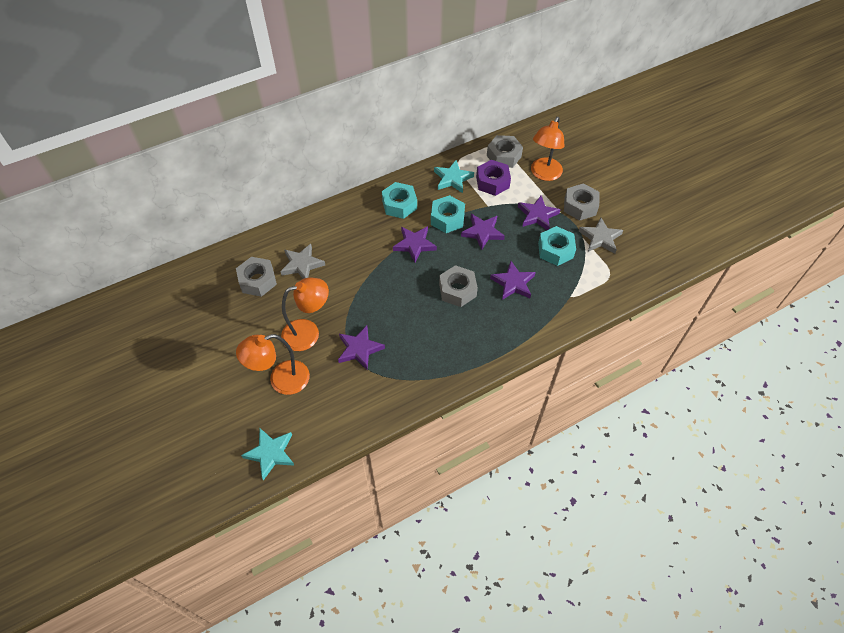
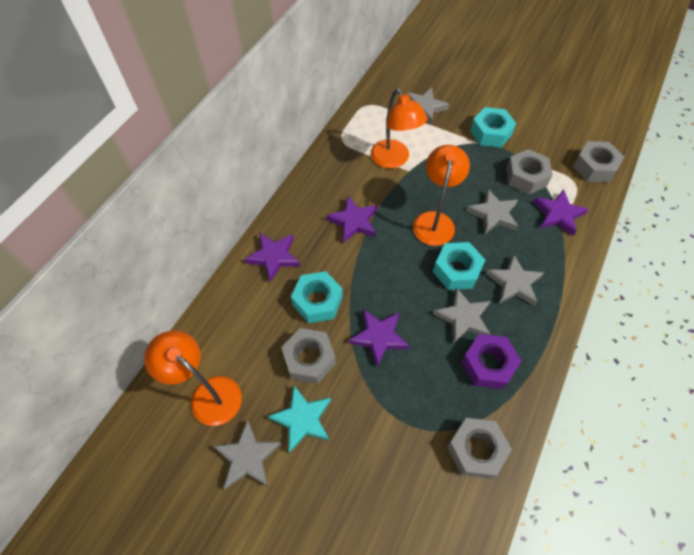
grey star: [280,244,325,279] [579,217,623,254] = 2 -> [213,420,281,489] [405,88,449,125] [433,287,491,343] [466,189,518,235] [485,254,544,306] = 5
purple star: [338,325,385,370] [393,226,437,262] [461,214,505,250] [490,261,536,300] [518,195,561,230] = 5 -> [244,233,300,282] [326,196,377,243] [349,309,409,366] [533,189,589,236] = 4
turquoise star: [241,428,295,480] [434,160,474,193] = 2 -> [268,386,331,453] = 1

